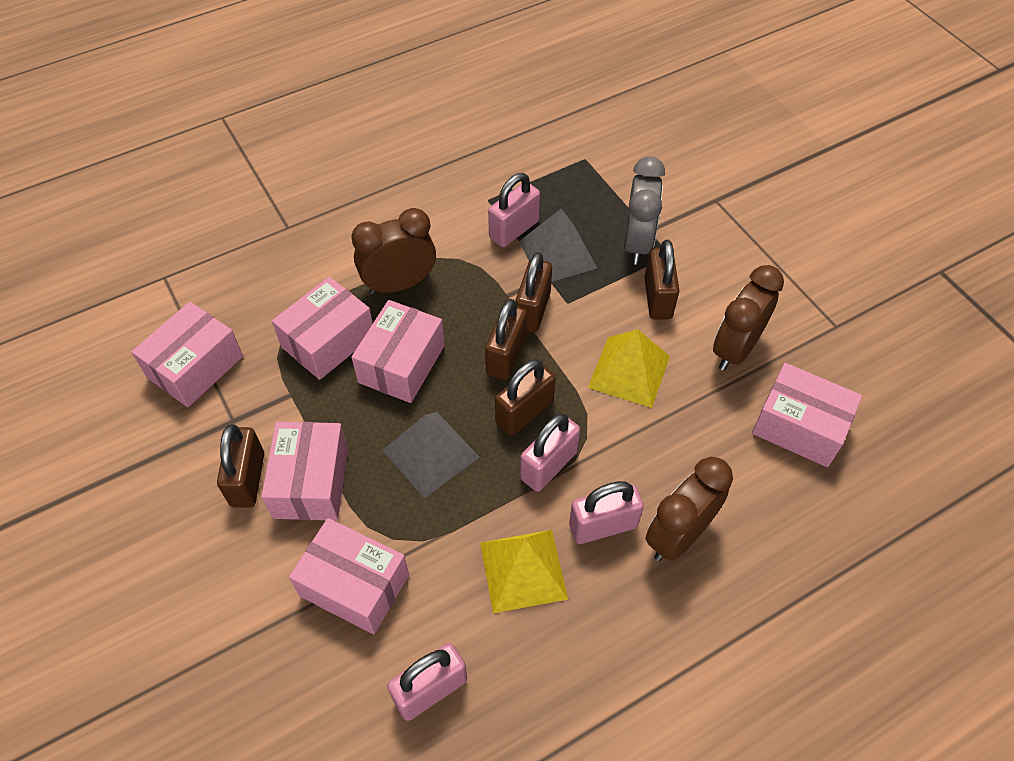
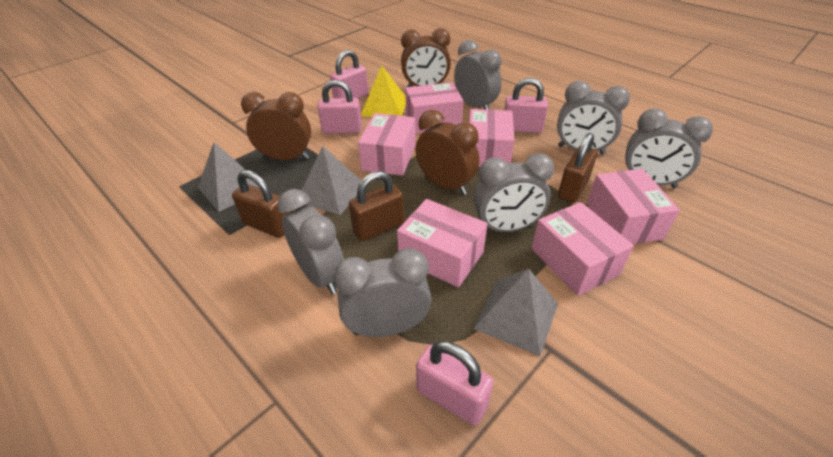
brown padlock: [217,424,264,508] [485,299,527,380] [495,359,556,435] [516,252,552,333] [644,240,680,320] = 5 -> [232,170,288,238] [349,171,404,241] [558,133,597,203] = 3
grey clock: [624,156,665,265] = 1 -> [277,189,344,294] [333,248,432,337] [454,40,502,110] [474,153,554,232] [557,81,630,155] [625,109,713,188] = 6
grey pyramid: [383,412,480,498] [519,209,597,282] = 2 -> [198,143,259,212] [302,146,361,215] [473,268,558,356] = 3
yellow pyramid: [480,530,568,613] [588,330,670,408] = 2 -> [361,65,406,117] = 1

